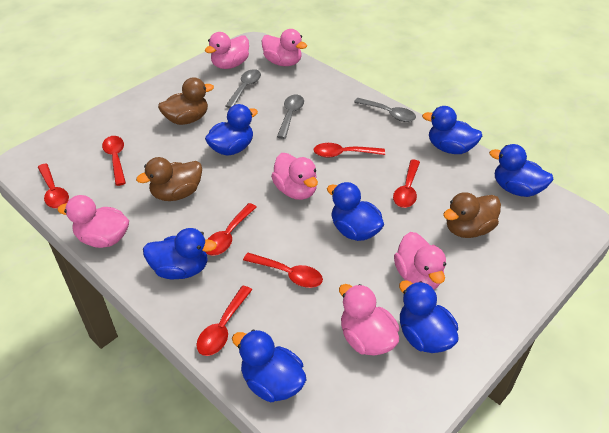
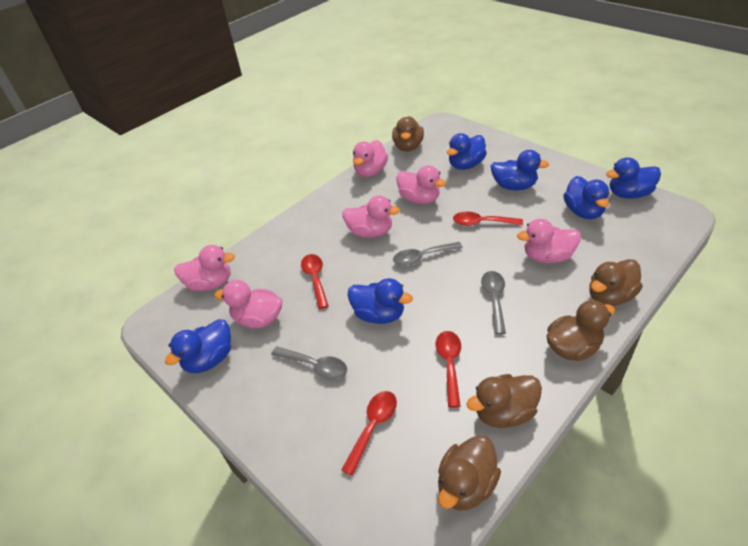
blue duck: [143,228,217,279] [205,104,258,156] [232,330,306,402] [327,182,384,241] [399,280,459,353] [422,106,482,154] [489,144,554,197] = 7 -> [165,319,231,373] [348,278,413,324] [447,133,487,170] [491,150,549,190] [563,176,609,219] [606,157,661,199] = 6
brown duck: [136,157,202,201] [158,78,214,125] [443,192,501,238] = 3 -> [392,116,424,151] [438,435,501,511] [466,374,542,428] [546,300,615,361] [589,259,643,306] = 5
red spoon: [38,164,69,208] [102,136,126,186] [196,286,252,356] [206,203,257,256] [243,253,323,288] [313,143,385,158] [393,160,420,208] = 7 -> [301,254,328,309] [341,391,397,476] [435,331,461,408] [453,211,523,226] = 4

